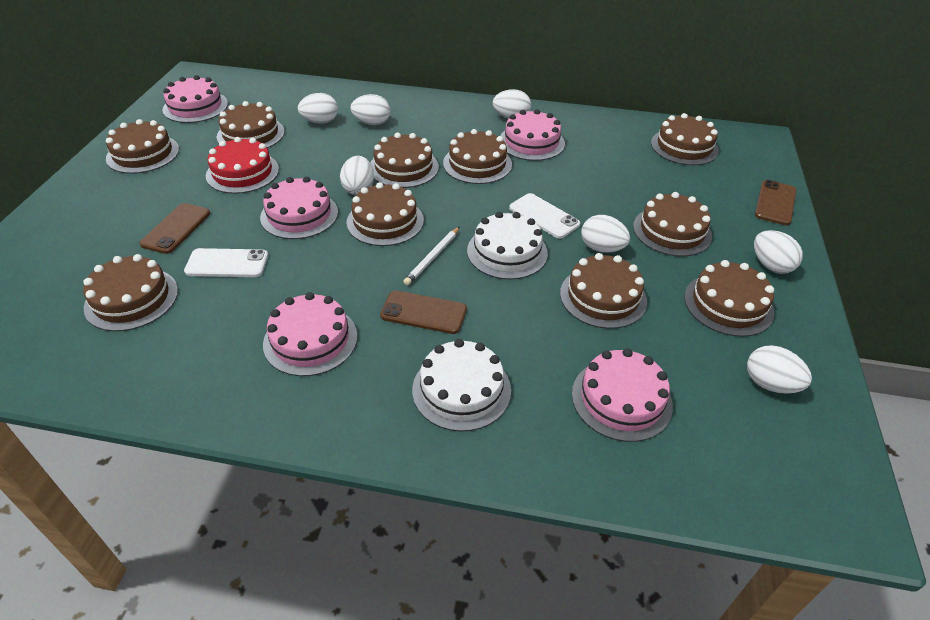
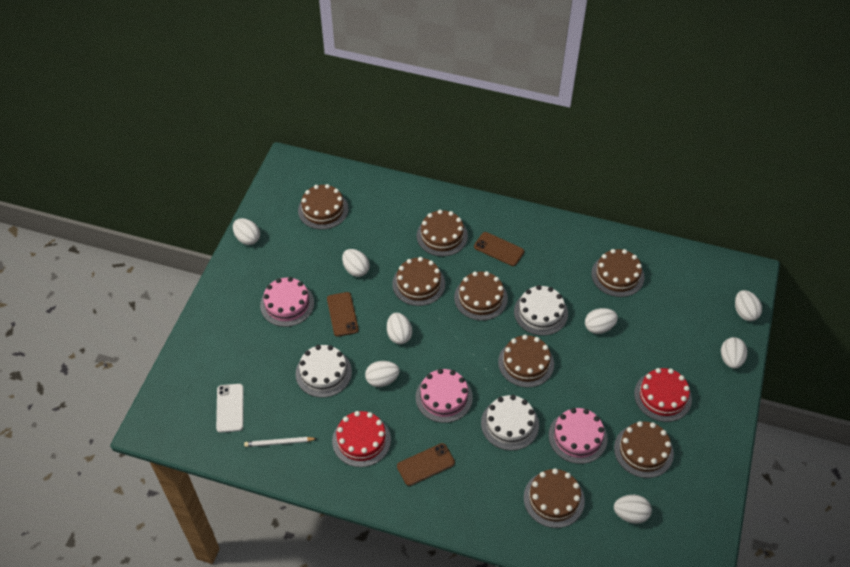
brown cake: [83,254,178,331] [106,119,179,174] [217,101,285,148] [347,182,424,246] [370,133,439,188] [443,129,512,184] [560,253,647,329] [633,192,712,257] [651,113,719,165] [684,260,774,337] = 10 -> [298,184,348,230] [392,257,445,306] [417,210,468,256] [454,271,508,321] [498,335,554,388] [524,468,585,528] [591,249,644,297] [614,421,674,478] = 8
pink cake: [163,75,228,123] [260,176,338,239] [263,292,357,376] [500,109,565,161] [572,348,673,442] = 5 -> [260,277,314,327] [416,369,473,423] [549,408,608,464] = 3
red cake: [206,137,279,194] = 1 -> [332,411,391,467] [634,368,692,422] = 2
white cake: [412,339,511,432] [467,212,548,280] = 2 -> [296,345,352,398] [481,395,539,451] [514,285,568,336] = 3
white egg: [298,93,338,124] [340,156,374,195] [350,94,390,125] [493,89,531,119] [581,215,630,253] [747,345,812,394] [754,230,803,274] = 7 -> [233,218,260,245] [342,249,370,277] [365,361,399,387] [387,313,412,344] [585,308,618,334] [614,495,652,524] [721,337,747,369] [735,290,762,321] = 8
white phone: [184,248,268,277] [509,193,580,239] = 2 -> [216,384,244,433] = 1

